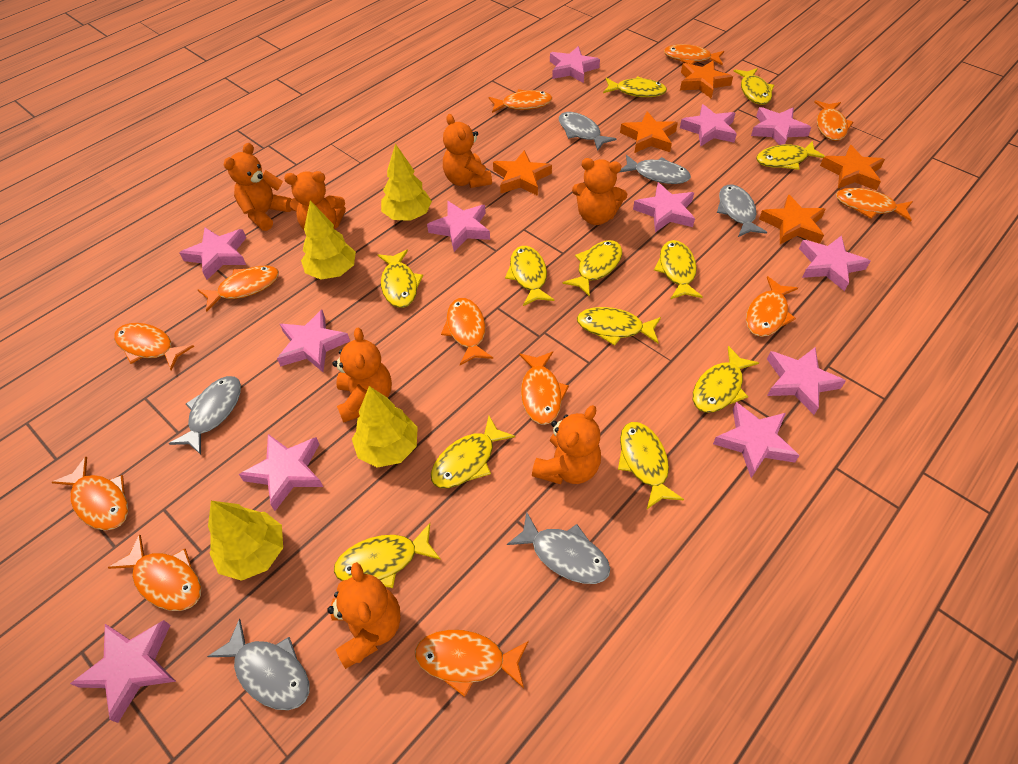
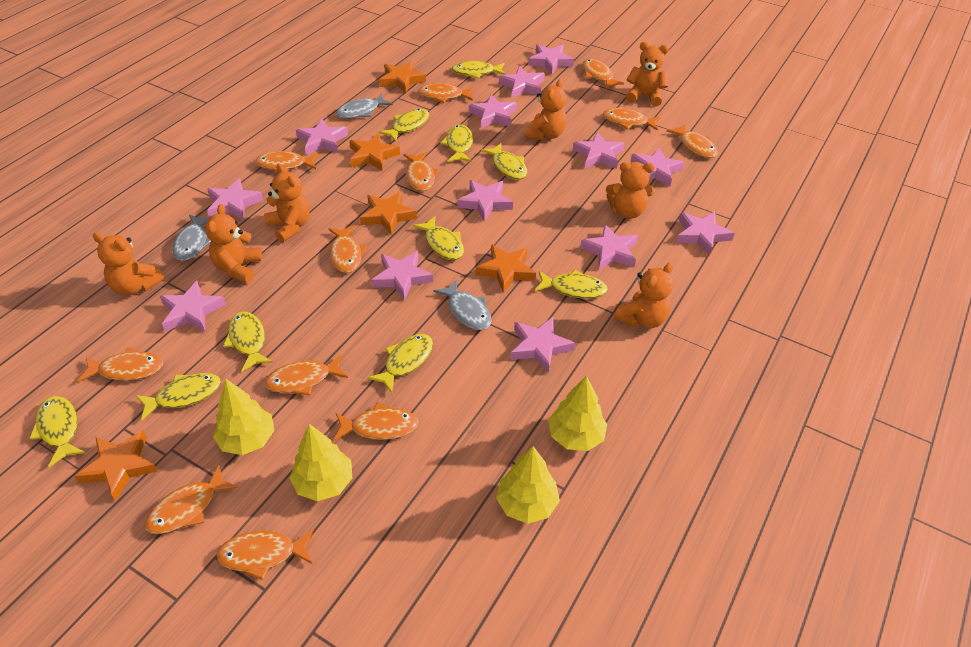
grey fish: [168,376,241,455] [207,619,309,710] [507,512,610,584] [559,112,616,151] [619,155,691,184] [717,184,767,237] = 6 -> [172,215,211,261] [336,93,393,118] [433,279,492,330] = 3
pink star: [70,620,176,723] [179,228,246,280] [239,434,323,511] [277,310,350,372] [427,201,490,252] [550,46,600,83] [633,183,695,232] [680,104,737,147] [713,402,800,478] [751,107,811,145] [767,347,846,415] [799,235,870,291] = 12 -> [160,281,226,332] [207,178,263,220] [296,119,348,155] [371,251,433,301] [457,180,513,222] [469,94,517,128] [499,66,545,98] [511,317,575,374] [528,45,574,74] [573,132,625,169] [580,224,638,270] [630,147,684,186] [676,211,735,256] = 13
yellow fish: [334,523,441,588] [378,249,423,308] [431,416,515,488] [505,246,555,306] [562,240,622,297] [577,307,661,346] [603,76,667,97] [618,422,684,509] [654,240,703,299] [693,346,759,413] [734,68,774,105] [756,141,825,170] = 12 -> [29,396,85,467] [136,373,221,420] [223,312,273,372] [367,334,433,393] [379,109,429,142] [413,216,464,260] [440,124,473,162] [452,61,505,79] [481,143,527,180] [535,270,608,299] = 10

